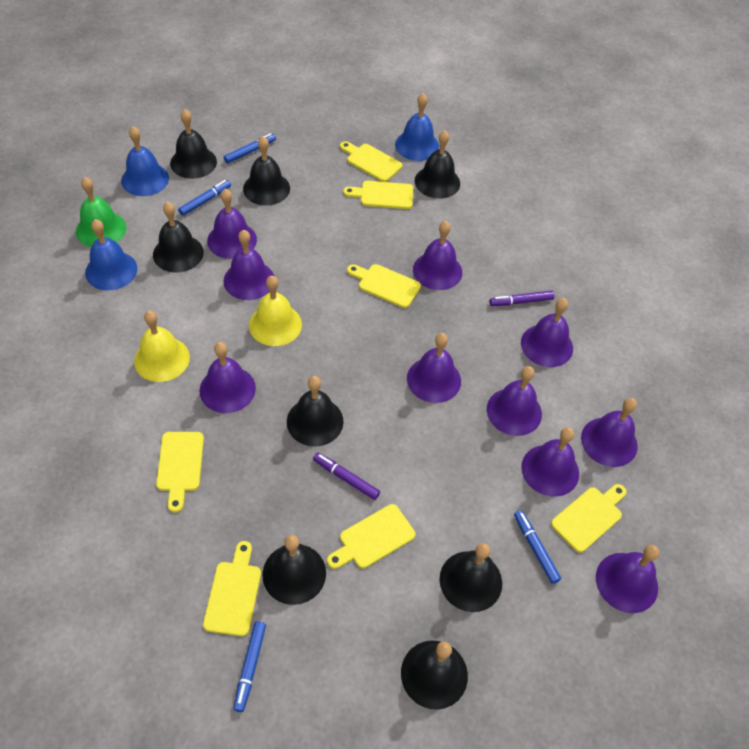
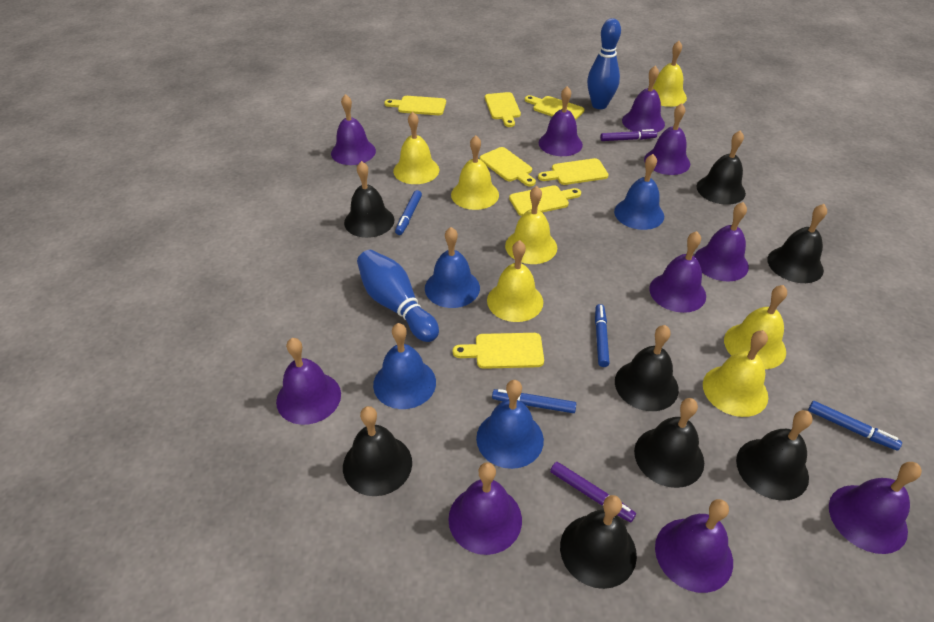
blue bell: [85,219,137,290] [121,126,169,196] [395,93,439,161] = 3 -> [373,323,436,409] [425,227,480,308] [476,380,544,469] [614,154,664,230] = 4
blue bowling pin: none = 0 -> [357,250,439,342] [587,18,621,109] = 2
green bell: [76,177,126,247] = 1 -> none = 0
yellow bell: [134,311,190,382] [249,276,302,346] = 2 -> [393,112,439,184] [451,135,499,210] [487,240,543,322] [505,186,557,264] [653,41,687,107] [703,330,768,417] [724,285,787,369] = 7

